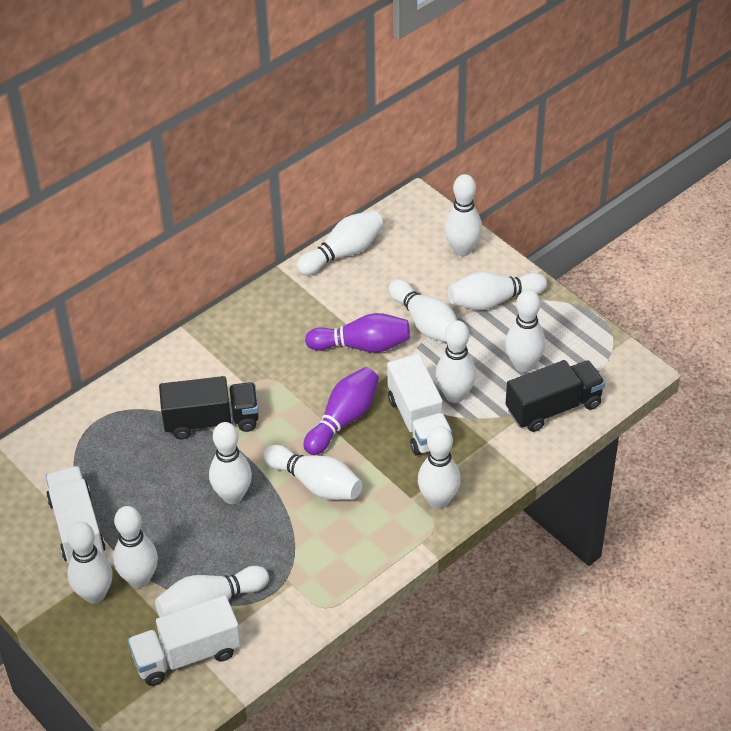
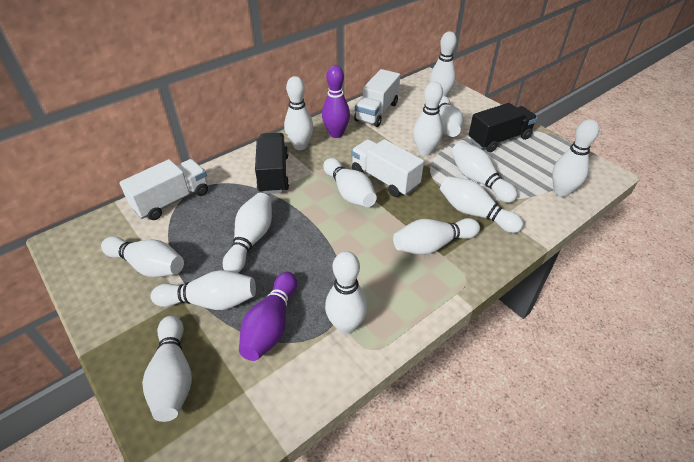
white bowling pin: [67,522,113,603] [113,506,158,588] [155,566,269,617] [209,422,252,504] [264,445,362,500] [296,210,384,275] [388,279,457,342] [418,426,460,509] [435,320,476,403] [444,174,482,256] [448,271,547,310] [505,290,545,372] = 12 -> [101,236,184,277] [142,316,192,422] [151,270,256,310] [223,193,272,273] [284,76,313,150] [323,158,377,207] [325,251,367,334] [393,218,480,255] [413,81,443,156] [430,31,457,97] [439,96,464,137] [440,176,523,233] [451,142,517,203] [552,119,599,197] = 14

